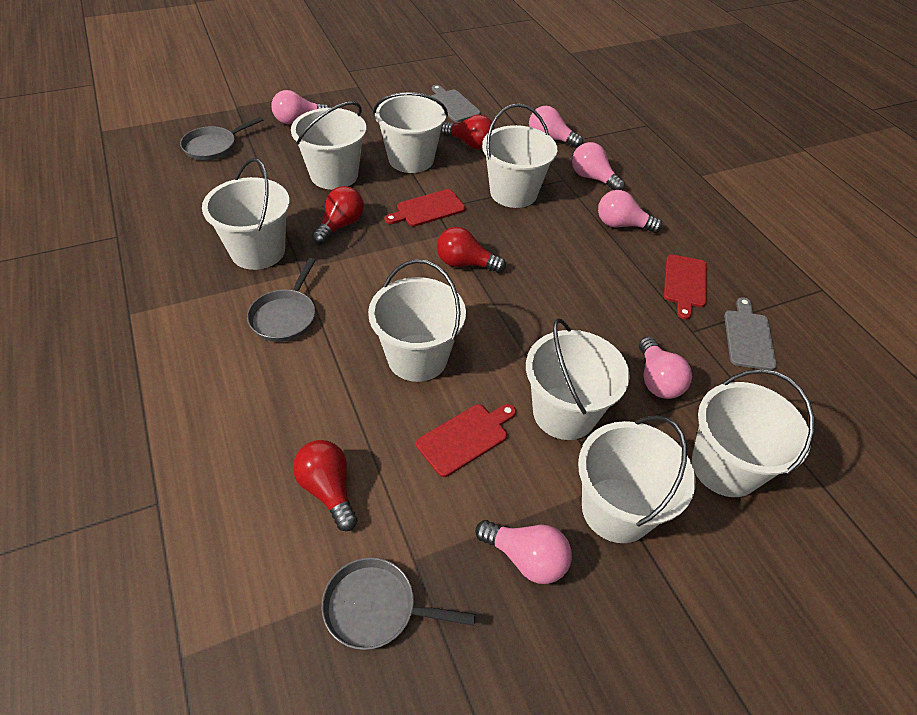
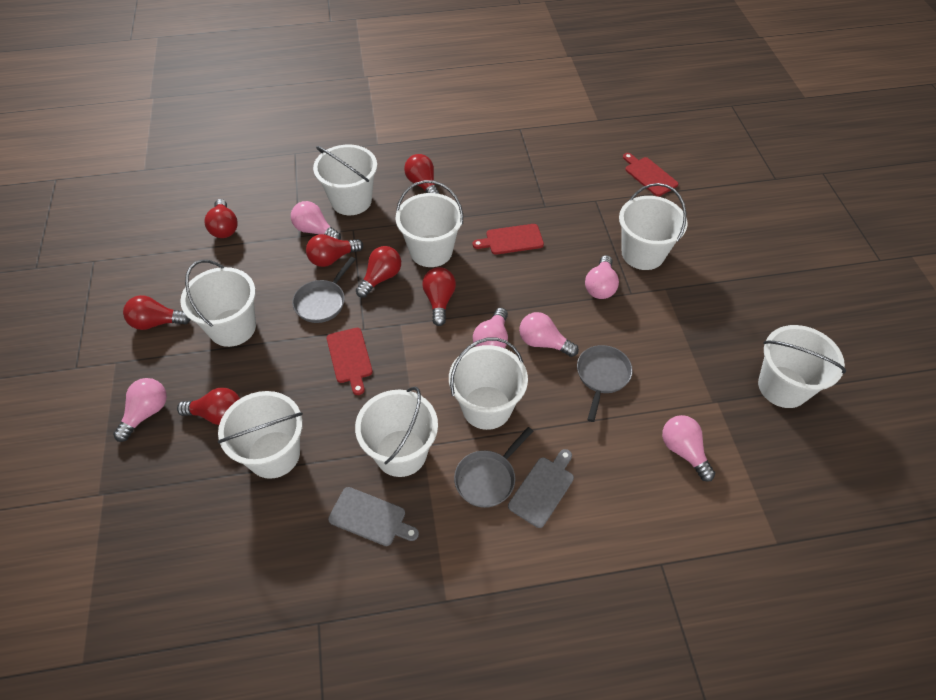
red light bulb: [293,440,358,531] [312,186,364,244] [437,227,506,273] [441,115,495,149] = 4 -> [123,295,190,330] [177,388,240,425] [205,199,238,238] [306,234,363,267] [356,246,401,298] [404,154,440,194] [422,267,456,326] = 7

